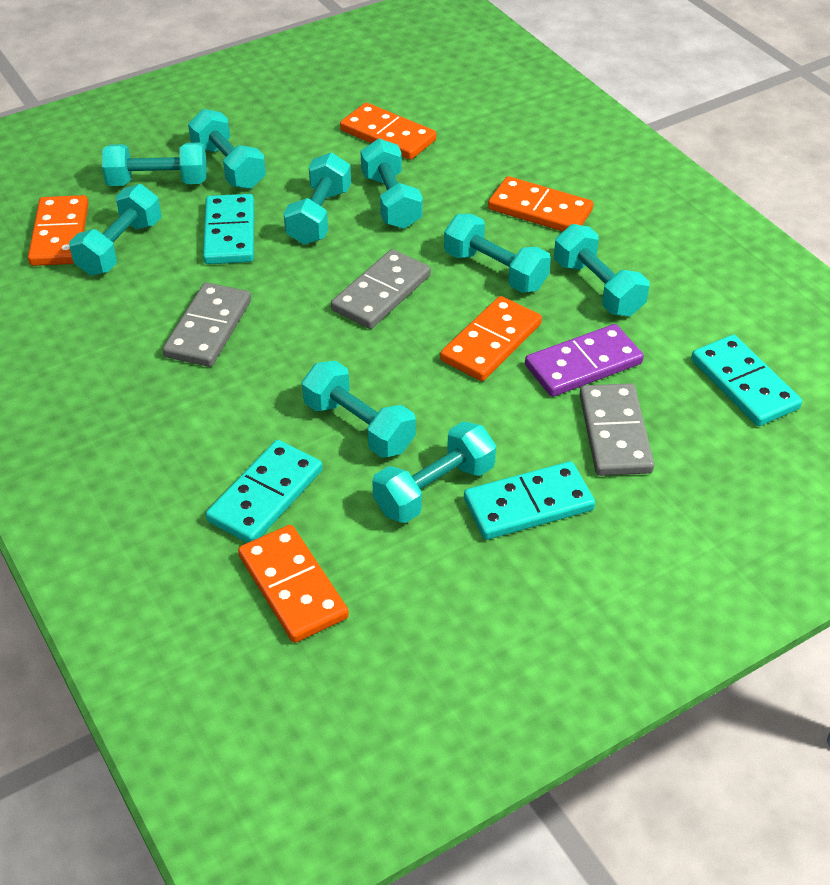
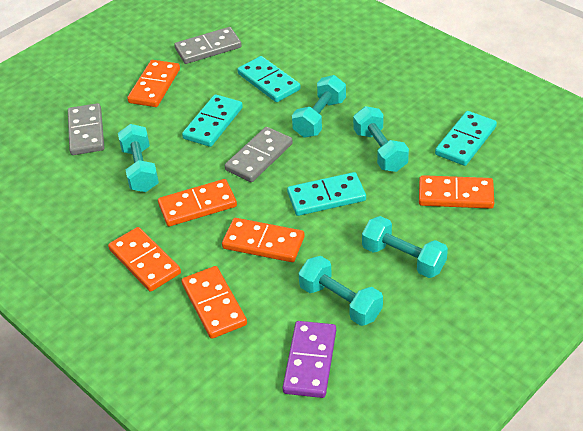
orange domino: [28,195,89,266] [238,525,349,643] [340,103,436,160] [440,296,542,381] [488,176,593,231] = 5 -> [108,227,181,292] [127,60,180,107] [158,179,237,226] [181,266,247,339] [222,218,305,262] [419,175,494,209] = 6
turquoise dumbbell: [69,184,161,276] [102,143,207,186] [188,109,266,189] [284,153,351,245] [302,361,416,458] [360,139,423,229] [372,421,496,523] [444,214,551,293] [554,224,649,316] = 9 -> [118,124,159,192] [292,75,346,138] [299,256,383,326] [353,106,409,172] [362,216,448,278] = 5

